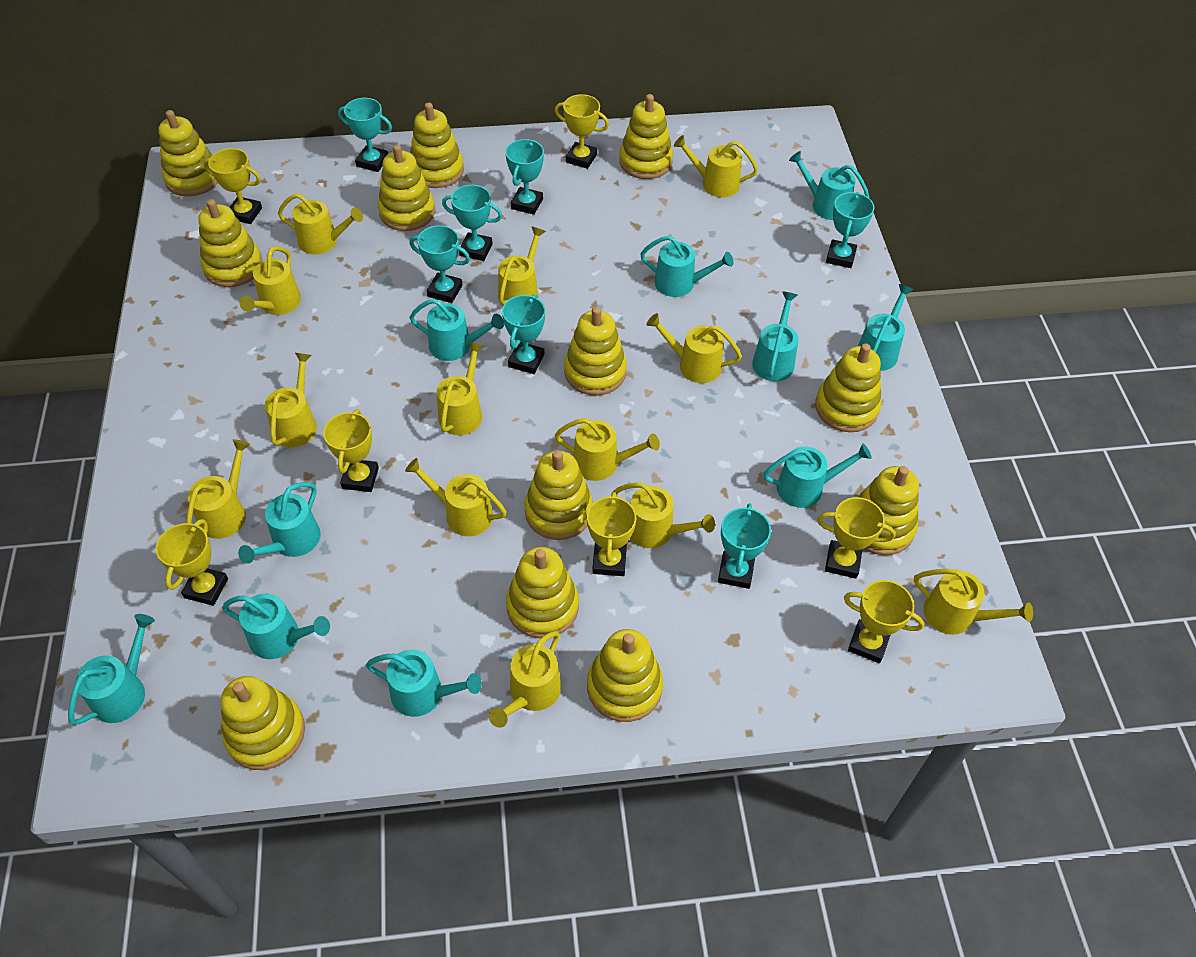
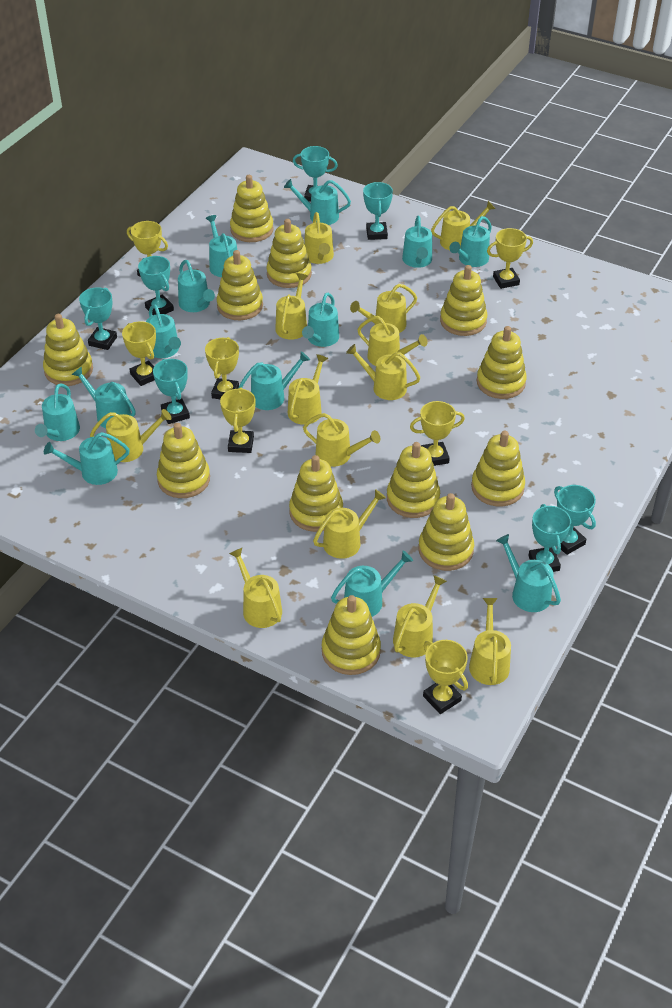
turquoise watering can: [68,614,155,725] [222,593,330,659] [238,482,321,564] [366,649,482,717] [409,299,504,361] [640,235,733,297] [752,292,798,381] [763,443,872,508] [789,151,870,220] [858,284,914,371] = 10 -> [35,383,80,441] [44,432,130,485] [72,366,136,428] [146,304,181,358] [178,260,215,312] [206,215,237,277] [238,351,310,410] [284,179,351,225] [302,293,339,347] [331,551,413,617] [402,216,432,268] [449,216,492,267] [496,534,561,612] = 13

